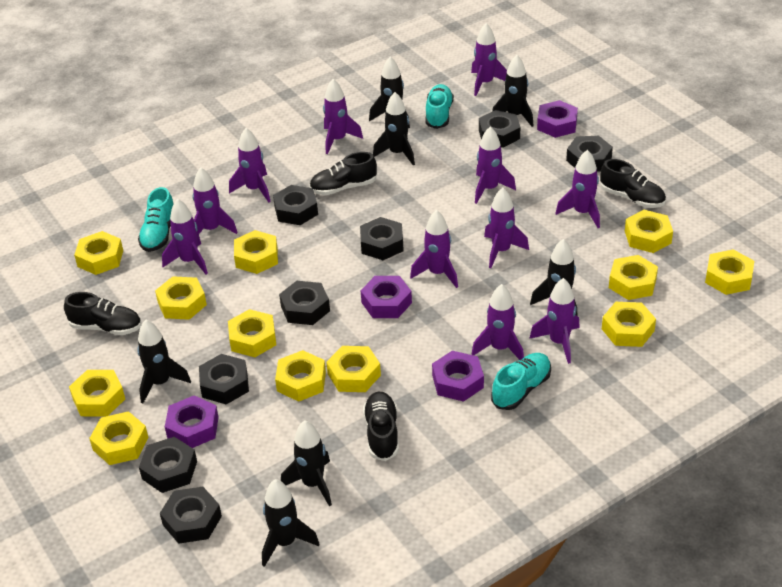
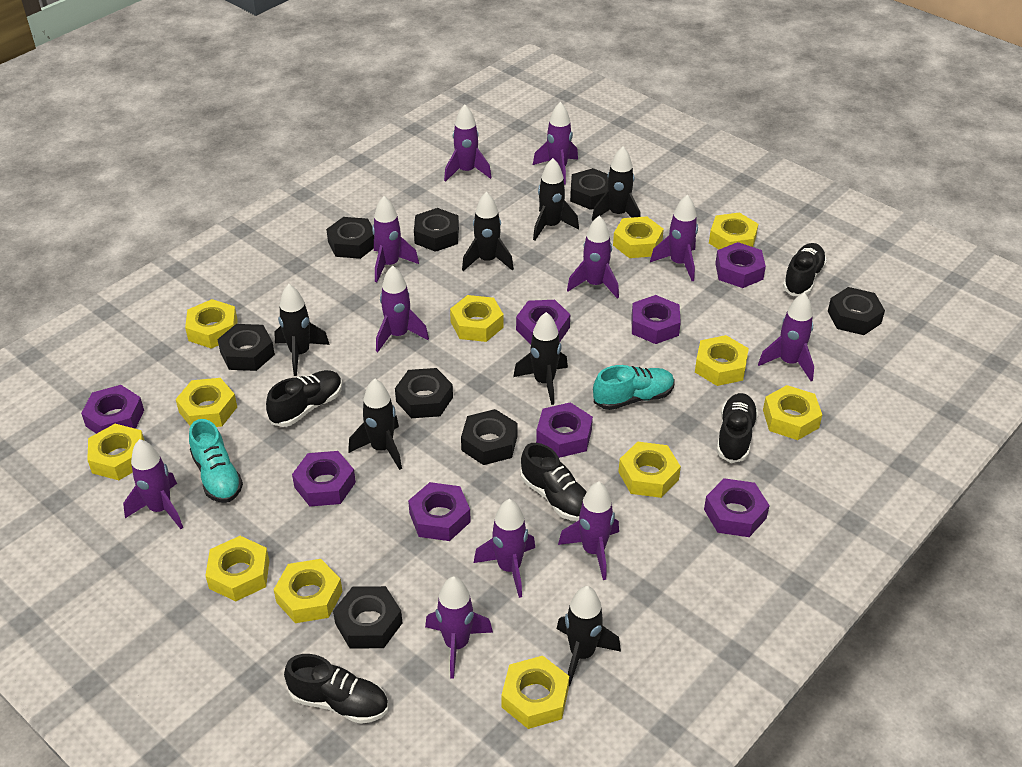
black shoe: [64,292,141,335] [309,152,377,195] [363,391,399,461] [600,159,666,208] = 4 -> [266,370,342,427] [284,654,389,724] [520,443,587,521] [717,393,758,463] [783,243,827,296] = 5
purple nut: [165,395,219,448] [361,276,412,318] [432,351,484,402] [537,100,578,138] = 4 -> [81,385,144,434] [292,451,356,507] [408,482,471,541] [516,300,570,345] [536,403,593,458] [631,295,681,344] [704,478,770,537] [715,242,766,288] = 8
turquoise shoe: [138,187,173,252] [425,84,454,129] [491,353,551,410] = 3 -> [189,419,243,503] [593,365,674,410] = 2

